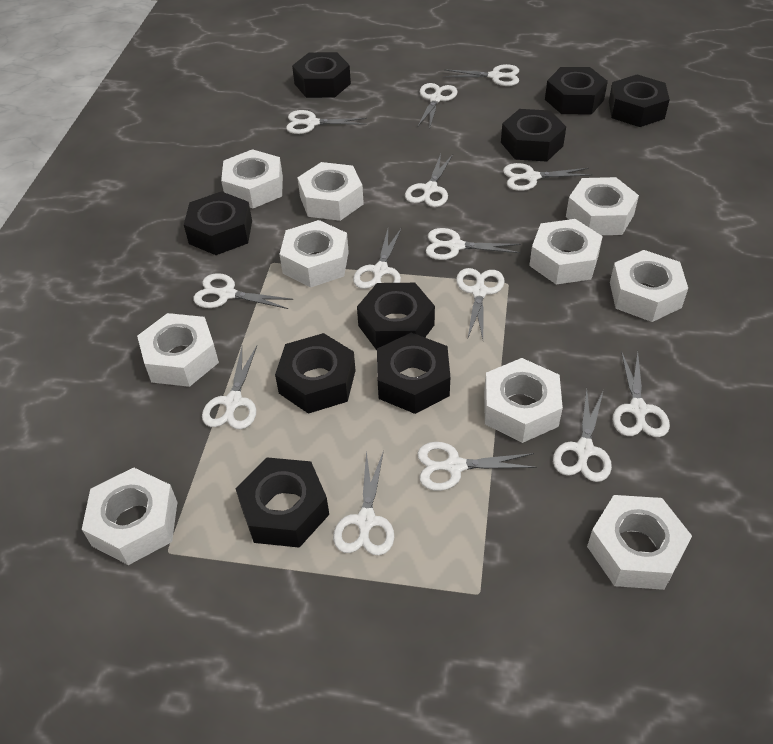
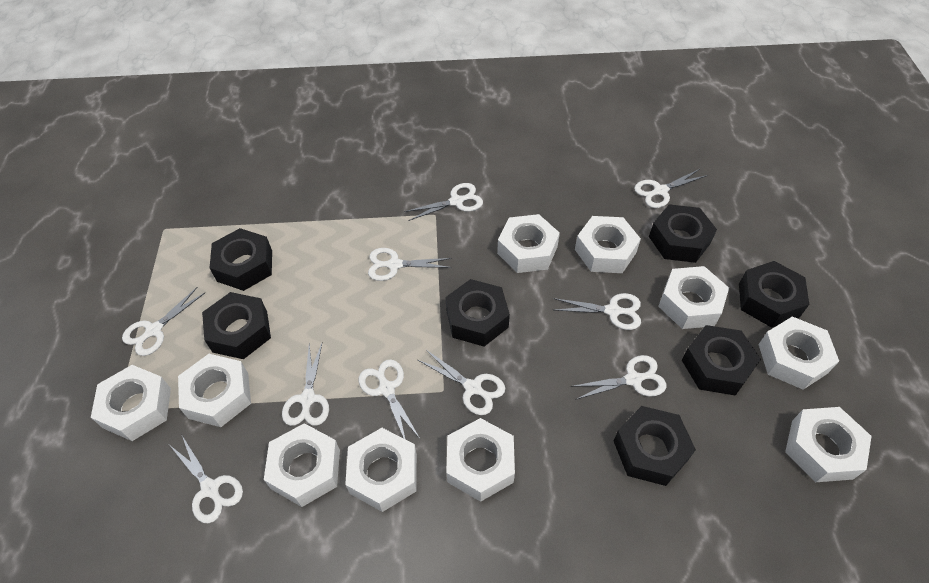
black nut: [184,191,252,255] [235,457,329,548] [275,333,356,414] [292,52,351,98] [357,283,435,350] [377,333,450,414] [501,109,566,162] [545,67,608,115] [609,75,670,127] = 9 -> [202,292,271,359] [210,228,272,291] [445,279,510,347] [614,406,696,486] [649,204,717,263] [682,325,761,396] [739,261,809,328] = 7
white scissors: [193,273,293,309] [202,346,257,430] [286,110,367,134] [333,450,395,556] [353,227,402,289] [405,154,453,207] [417,442,537,491] [418,83,458,130] [426,228,521,260] [443,64,519,86] [456,268,505,339] [503,163,592,191] [553,388,612,482] [612,351,670,437] = 14 -> [122,287,205,356] [170,436,243,523] [282,343,329,426] [359,360,421,440] [368,248,452,281] [404,183,483,221] [418,350,505,415] [553,293,641,330] [570,355,666,400] [634,169,707,208] = 10

